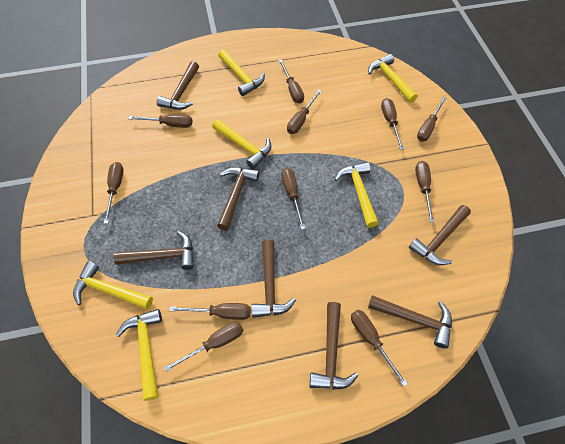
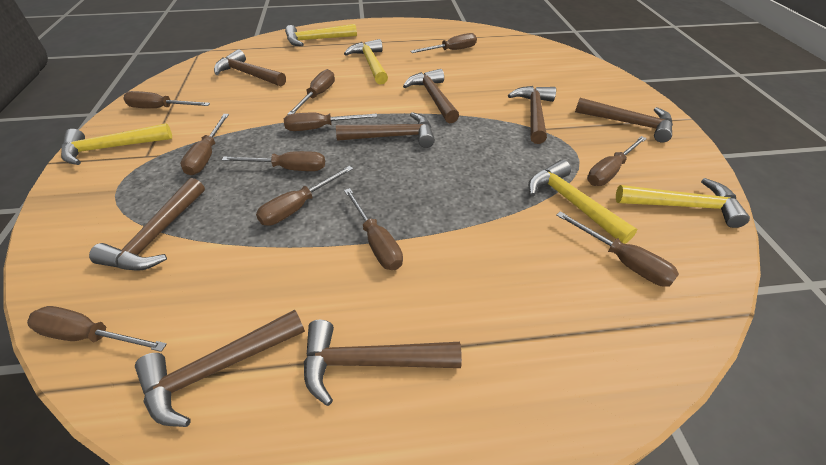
brown hammer: [114,231,194,270] [157,61,199,110] [217,167,259,230] [252,239,296,318] [310,302,358,390] [368,295,452,348] [409,205,471,265] = 7 -> [89,178,205,271] [135,310,305,427] [214,49,286,86] [304,320,462,406] [336,112,435,148] [403,69,459,124] [508,86,556,144] [575,98,673,143] = 8
yellow hammer: [73,261,153,309] [116,309,162,401] [212,119,271,169] [218,49,265,96] [334,162,379,228] [368,54,418,102] = 6 -> [61,123,172,165] [285,24,357,46] [344,39,388,84] [528,160,637,244] [616,178,750,228] = 5

